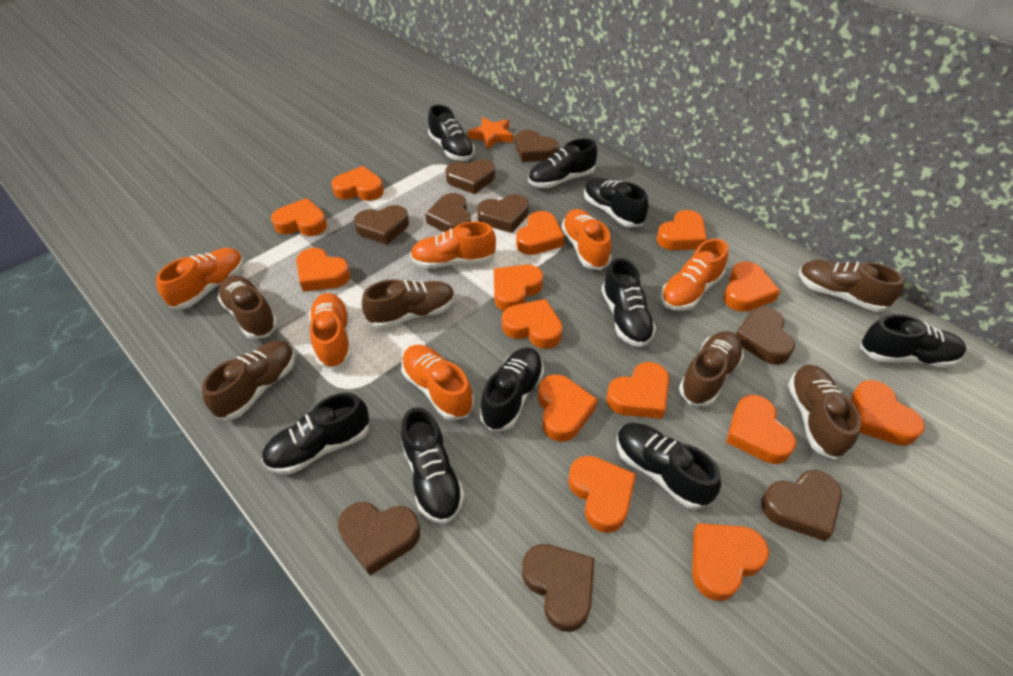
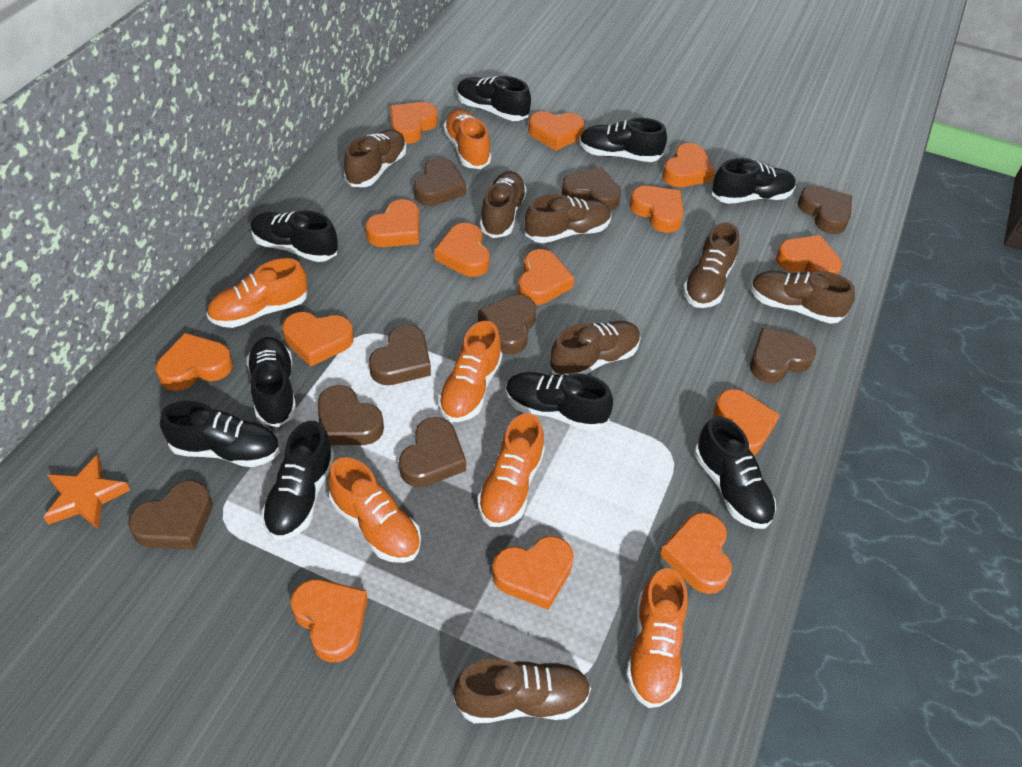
brown shoe: [202,341,295,420] [217,275,278,339] [362,279,455,329] [679,331,744,407] [788,365,861,460] [799,260,904,312] = 6 -> [344,129,407,187] [453,659,591,723] [480,171,527,238] [525,194,611,243] [550,321,641,375] [683,222,739,308] [750,271,855,324] = 7

